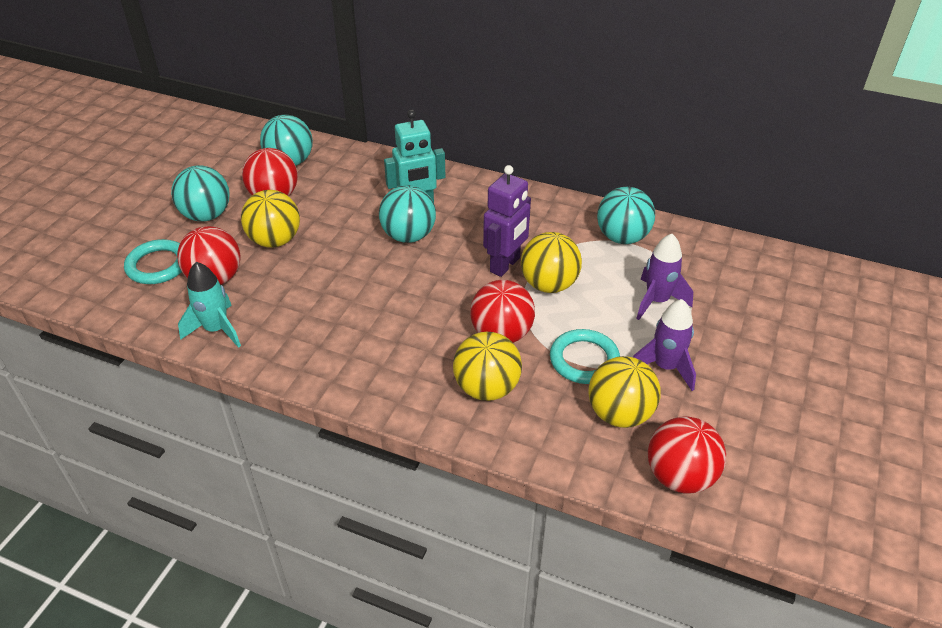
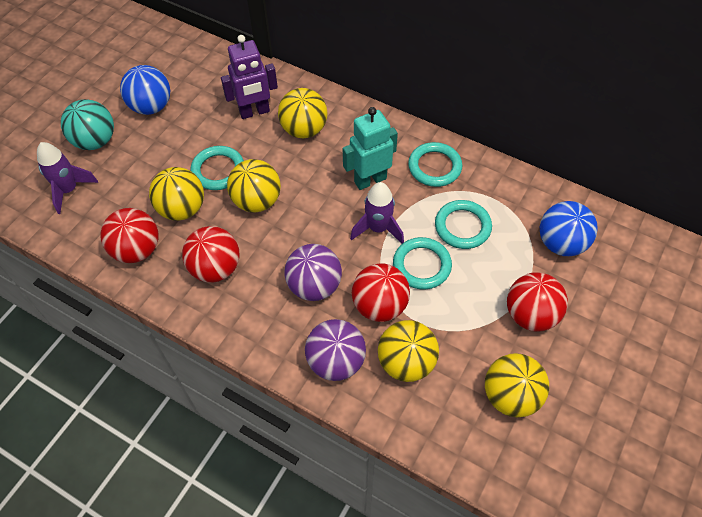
blue ball: none = 0 -> [120,65,170,115] [540,201,598,256] = 2
purple ball: none = 0 -> [284,244,342,301] [305,319,366,381] = 2
turquoise ball: [171,165,230,222] [260,115,313,166] [379,185,436,243] [597,187,655,244] = 4 -> [61,99,114,150] = 1
turquoise ring: [124,239,182,284] [550,329,620,384] = 2 -> [191,146,244,190] [393,237,452,289] [408,142,462,187] [435,200,492,249] = 4
turquoise rocket: [178,262,241,348] = 1 -> none = 0
yellow ball: [241,190,300,248] [453,332,522,401] [521,232,582,293] [588,356,660,428] = 4 -> [149,167,204,221] [227,159,281,212] [278,88,328,138] [378,320,439,382] [485,353,549,417] = 5

